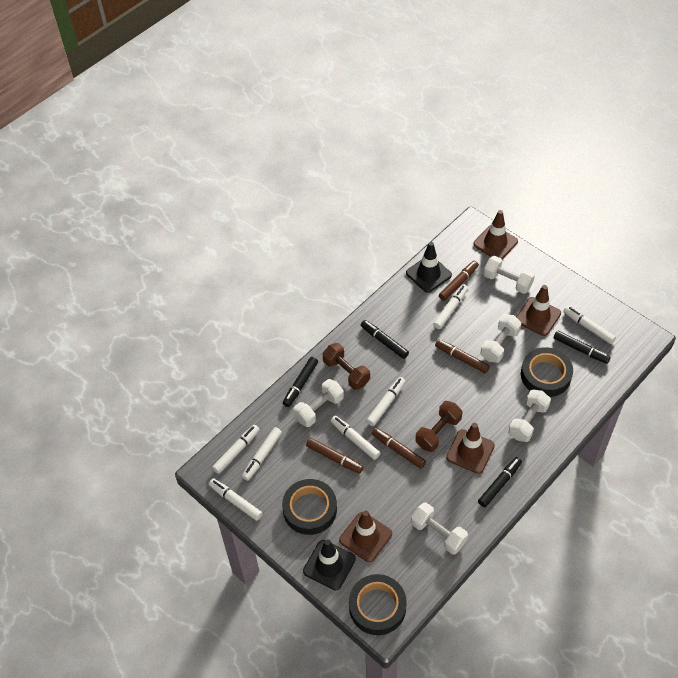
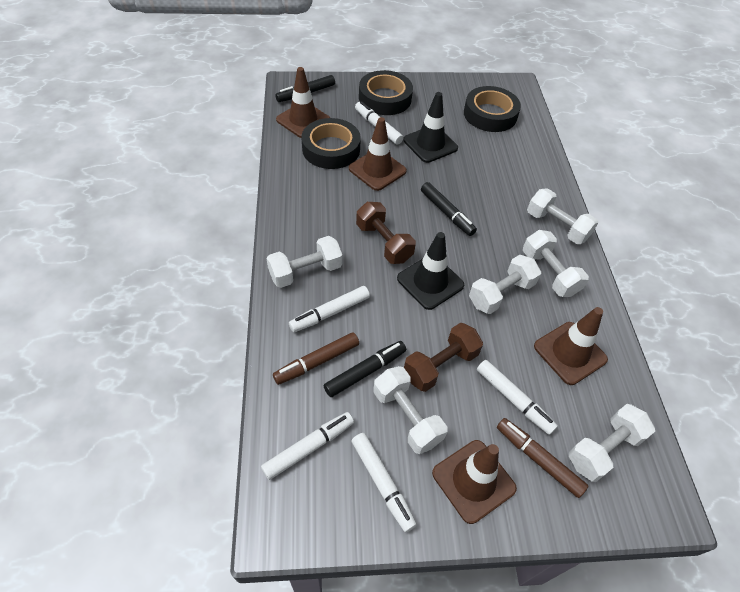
black marker: [283,357,318,407] [361,320,409,359] [478,457,522,507] [554,330,611,364] = 4 -> [275,75,335,102] [324,341,406,397] [421,182,477,236] = 3
brown marker: [306,438,363,474] [372,428,426,469] [435,339,490,374] [439,261,479,301] = 4 -> [273,332,359,385] [497,418,588,498] = 2
white dumbbell: [293,379,344,427] [411,503,468,554] [481,314,521,363] [483,256,535,294] [509,390,551,442] = 5 -> [266,236,342,288] [373,366,447,454] [469,255,541,314] [523,230,589,297] [527,188,598,244] [569,404,655,482] = 6
white marker: [209,478,262,521] [212,425,260,474] [242,427,282,481] [331,416,380,460] [366,377,405,426] [433,285,468,329] [563,306,616,344] = 7 -> [261,412,354,480] [289,286,370,332] [351,433,417,532] [355,101,403,145] [477,360,558,435] = 5

